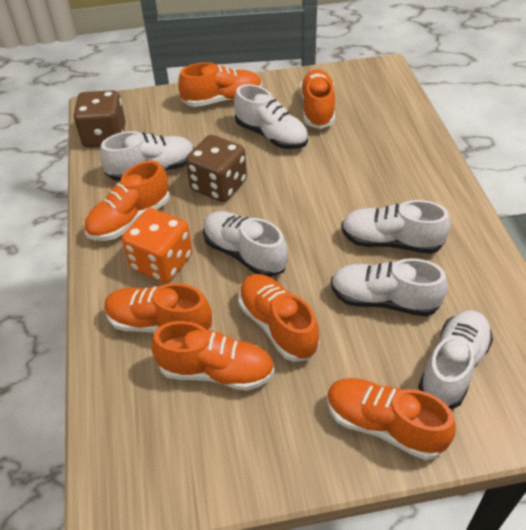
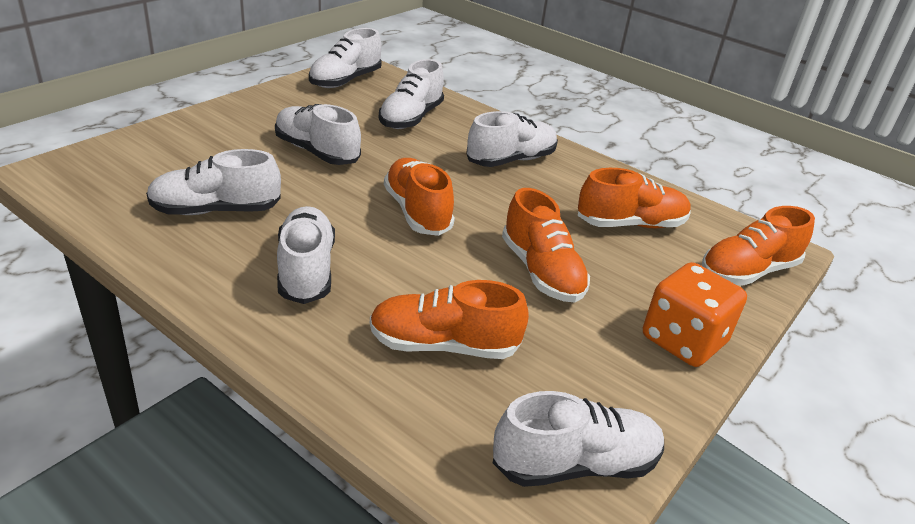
brown dice: [74,90,125,147] [186,135,247,202] = 2 -> none = 0
orange shoe: [84,161,170,241] [104,283,212,333] [152,321,275,391] [178,62,262,107] [239,274,319,362] [300,69,335,129] [327,378,456,460] = 7 -> [370,280,529,359] [384,158,455,236] [502,188,590,302] [577,168,691,228] [702,206,815,286] = 5
white shoe: [100,131,194,181] [203,211,288,277] [234,84,308,149] [331,258,448,316] [341,200,451,254] [418,310,493,409] = 6 -> [146,149,281,215] [275,104,361,165] [277,206,335,304] [309,28,382,88] [379,59,444,129] [466,111,558,167] [493,391,664,487] = 7

